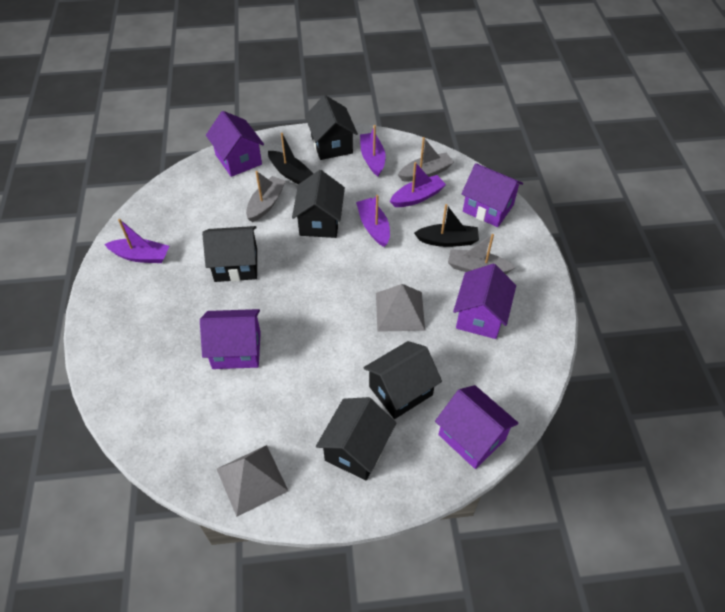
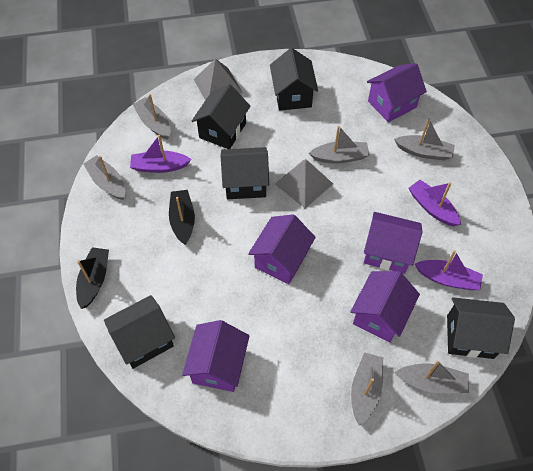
grey boat: [246,171,286,222] [398,137,454,182] [448,234,515,274] = 3 -> [83,155,125,200] [133,94,171,140] [309,126,370,163] [351,352,383,426] [394,119,455,160] [394,361,469,393] = 6
purple boat: [104,219,169,263] [356,195,390,247] [360,125,386,176] [390,162,446,207] = 4 -> [130,135,191,173] [408,180,461,226] [415,250,483,290] = 3

